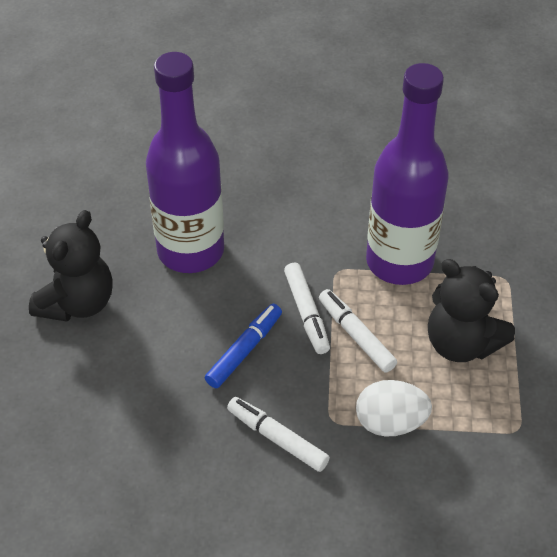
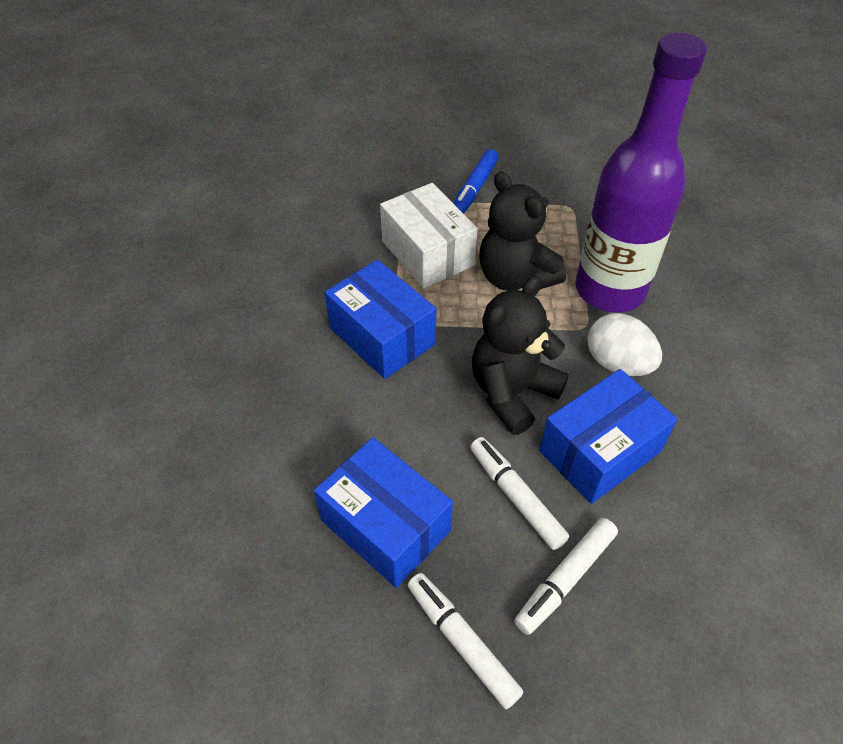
blue box: none = 0 -> [314,437,453,588] [325,260,436,379] [539,369,677,504] = 3
purple bottle: [146,52,224,273] [366,63,448,285] = 2 -> [576,33,707,312] = 1
white box: none = 0 -> [380,183,478,289] = 1

